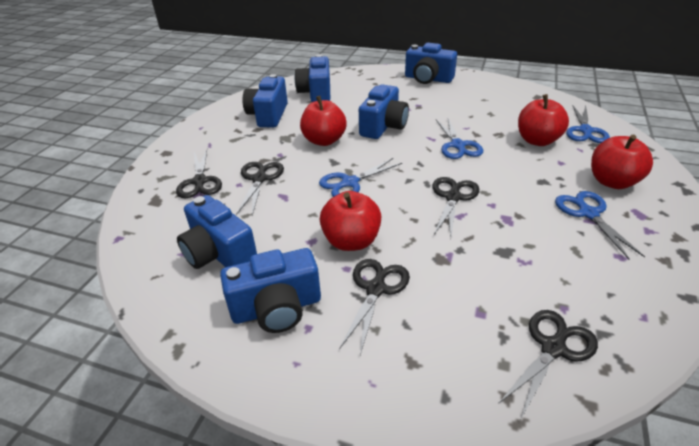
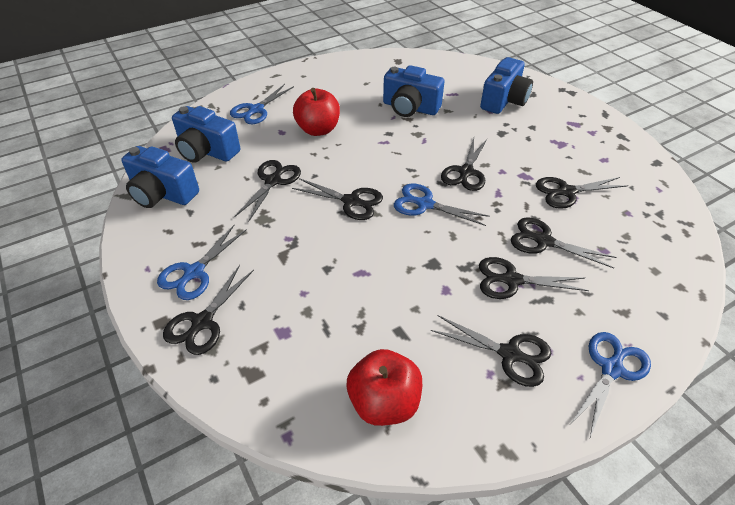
black scissors: [176,149,222,198] [236,162,284,216] [339,259,410,355] [432,177,479,237] [498,310,598,418] = 5 -> [163,265,254,355] [234,160,301,222] [292,178,383,220] [431,315,551,387] [441,138,488,191] [479,257,589,299] [511,217,616,268] [536,177,628,209] = 8
blue camera: [177,195,257,269] [220,248,321,333] [242,74,288,128] [295,54,330,102] [359,84,409,139] [405,43,457,84] = 6 -> [121,146,199,208] [172,106,240,163] [383,65,445,117] [480,57,533,114] = 4
red apple: [300,96,347,146] [320,191,382,251] [518,94,569,146] [591,135,653,189] = 4 -> [293,88,340,136] [347,349,422,426] = 2

